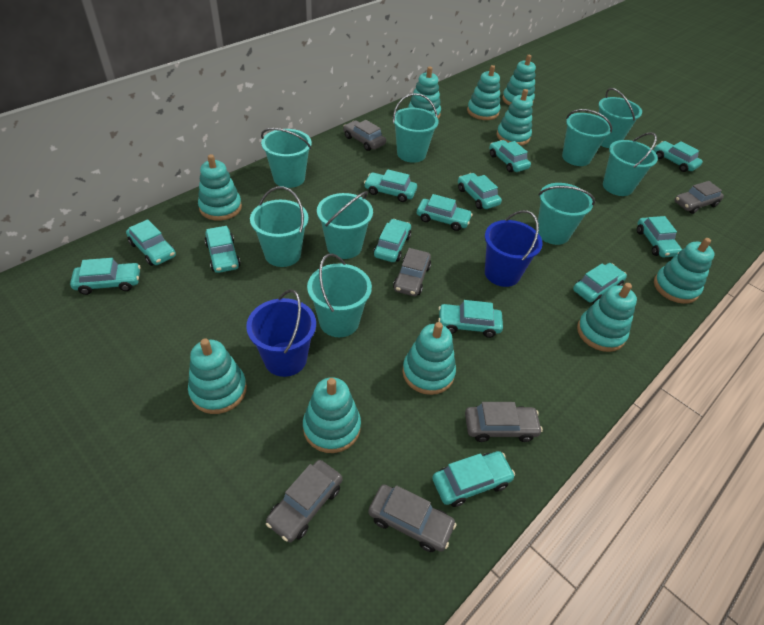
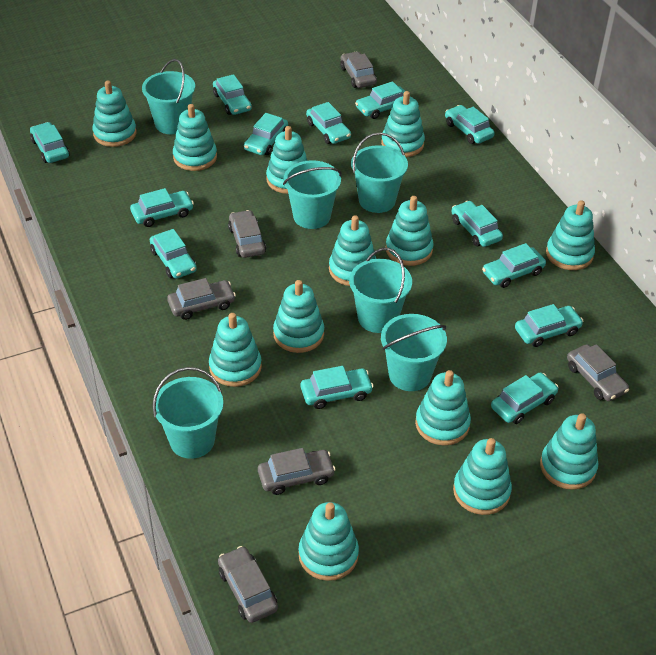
blue bucket: [246,289,316,377] [485,210,543,287] = 2 -> none = 0
turquoise bucket: [250,187,309,267] [261,128,312,188] [307,253,372,337] [317,191,373,259] [393,93,439,163] [538,183,595,245] [562,109,612,166] [598,88,642,148] [603,132,658,196] = 9 -> [142,59,195,134] [153,367,223,459] [283,160,342,229] [349,248,412,333] [351,132,408,213] [381,314,447,391] = 6
turquoise stacking toy: [188,339,247,414] [198,154,242,221] [303,377,361,453] [402,322,456,395] [408,67,441,119] [467,65,500,120] [497,89,533,146] [502,55,536,105] [577,283,637,352] [654,238,715,304] = 10 -> [92,81,136,147] [173,104,217,171] [209,313,262,387] [266,126,308,194] [273,280,324,353] [299,502,359,581] [329,215,376,286] [381,91,425,157] [386,196,434,266] [415,370,471,446] [453,438,512,515] [540,413,598,490] [546,200,595,270] = 13

